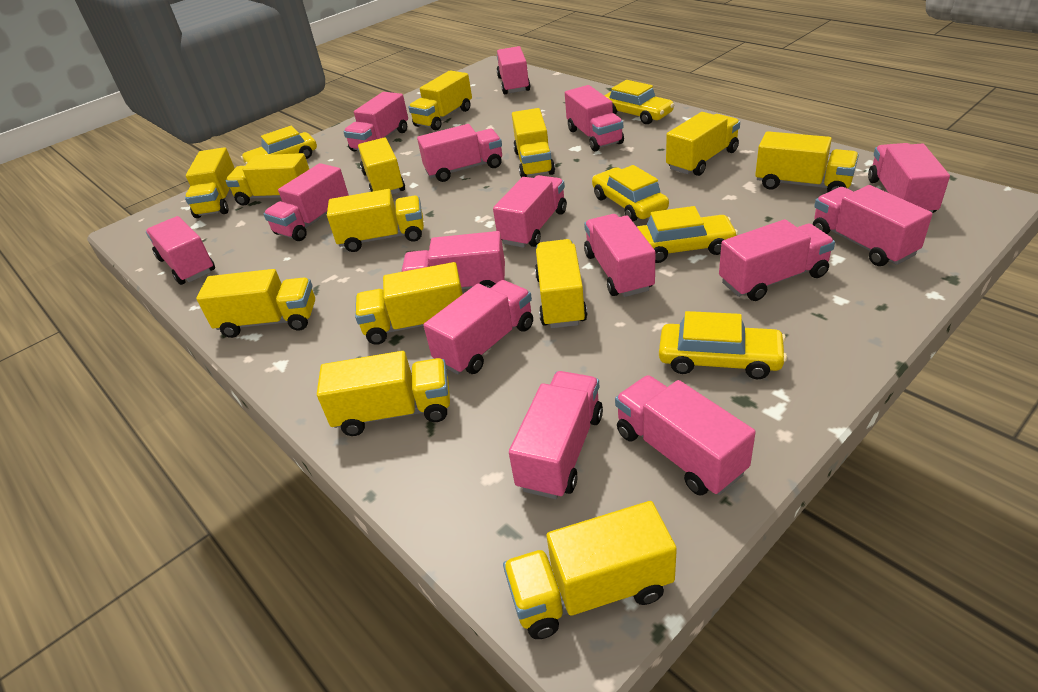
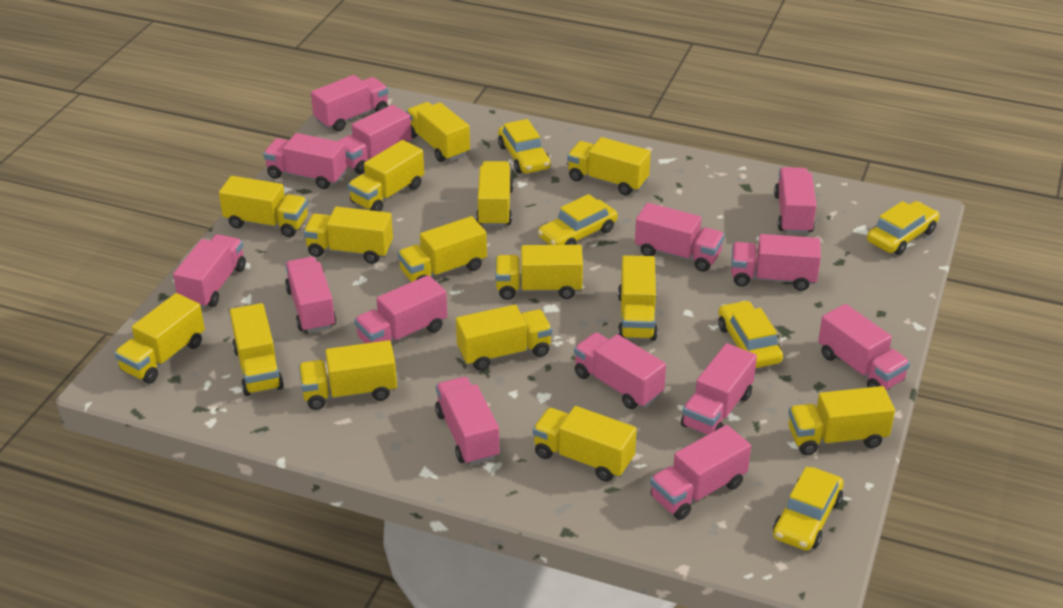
pink truck: [146,216,215,285] [264,163,349,241] [343,92,408,151] [401,231,505,289] [417,124,502,182] [423,280,533,374] [493,175,567,248] [497,46,530,94] [509,371,603,499] [565,85,624,151] [584,214,655,297] [615,375,756,496] [719,219,835,301] [813,185,932,266] [868,143,950,213] = 15 -> [173,234,246,309] [263,133,347,189] [285,257,336,333] [311,75,388,132] [338,105,412,174] [354,275,447,343] [435,377,499,465] [574,333,666,409] [635,203,724,272] [650,425,751,520] [681,343,757,435] [731,234,821,291] [774,167,816,234] [818,304,910,390] = 14
yellow truck: [185,147,235,218] [196,269,315,338] [226,153,309,206] [317,351,450,436] [327,189,424,252] [355,262,463,345] [358,137,405,194] [408,71,472,130] [503,501,677,639] [512,108,555,178] [535,239,587,328] [666,112,740,176] [755,131,859,192] = 13 -> [114,293,205,384] [219,176,308,237] [230,303,284,396] [299,340,397,410] [304,207,393,264] [348,140,424,211] [398,216,487,282] [406,102,470,162] [456,305,552,371] [476,161,513,227] [495,245,583,300] [533,406,637,482] [567,137,651,195] [618,255,658,341] [788,386,895,455] = 15

